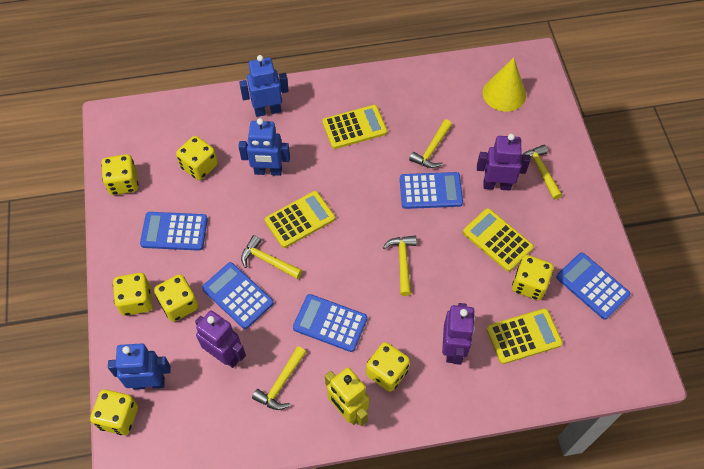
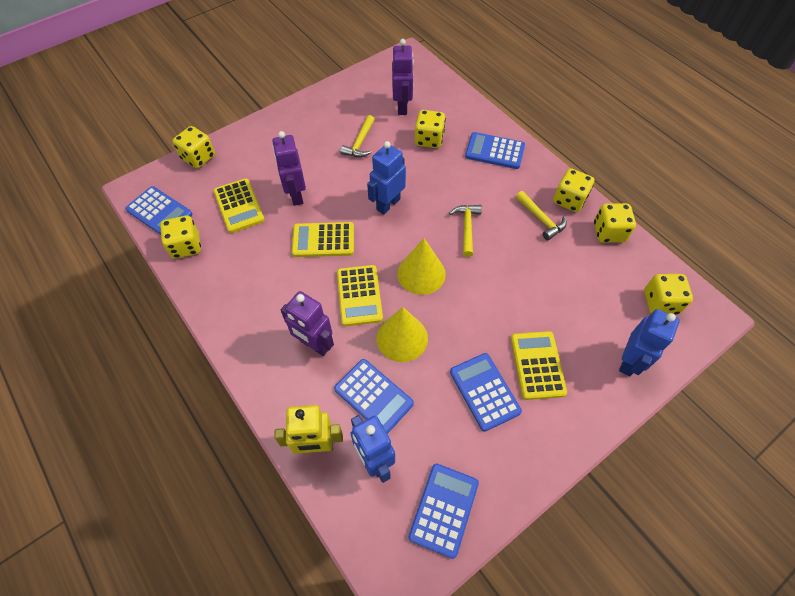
yellow cone: [483,58,526,112] = 1 -> [376,307,428,362] [397,238,446,295] = 2
yellow dice: [90,390,138,435] [101,154,138,195] [113,273,153,316] [154,274,198,322] [176,136,218,180] [366,342,410,392] [512,255,554,300] = 7 -> [160,216,201,259] [172,126,215,168] [415,110,446,148] [553,169,594,212] [594,203,636,243] [644,274,693,315] = 6
yellow hammer: [241,235,302,279] [252,346,306,410] [383,236,417,296] [409,119,452,168] [521,145,562,200] = 5 -> [340,115,375,157] [449,205,482,257] [516,191,567,241] = 3

